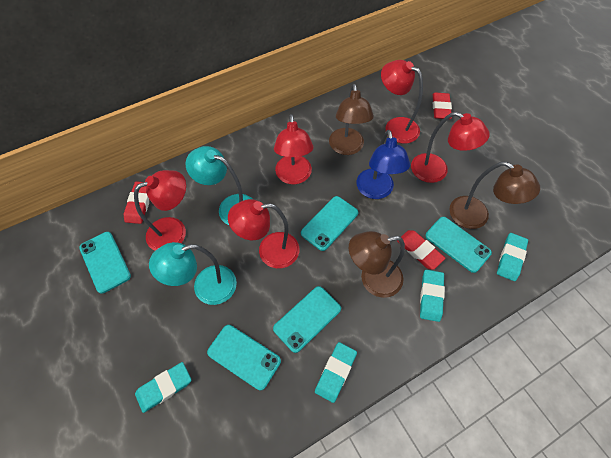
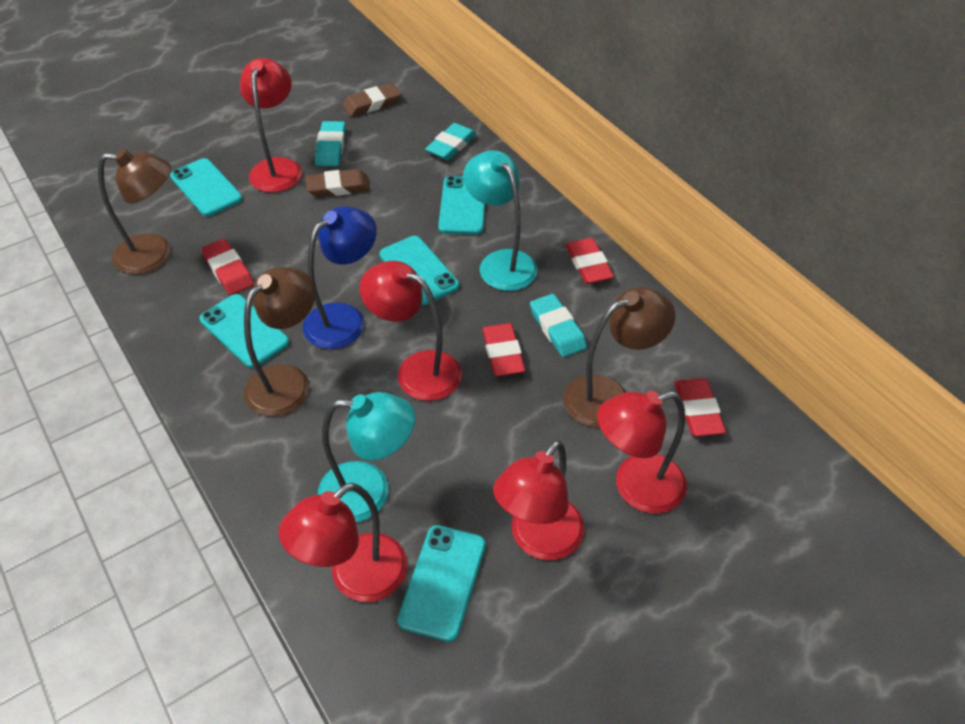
brown eraser: none = 0 -> [305,169,370,197] [342,83,401,117] = 2
red eraser: [124,181,150,224] [397,230,446,270] [433,93,452,119] = 3 -> [201,239,254,295] [482,323,525,376] [566,238,614,284] [674,378,726,436] = 4
turquoise eraser: [135,362,191,413] [315,342,357,403] [420,270,445,322] [497,233,528,281] = 4 -> [315,121,346,166] [425,123,476,160] [530,294,587,357] = 3

